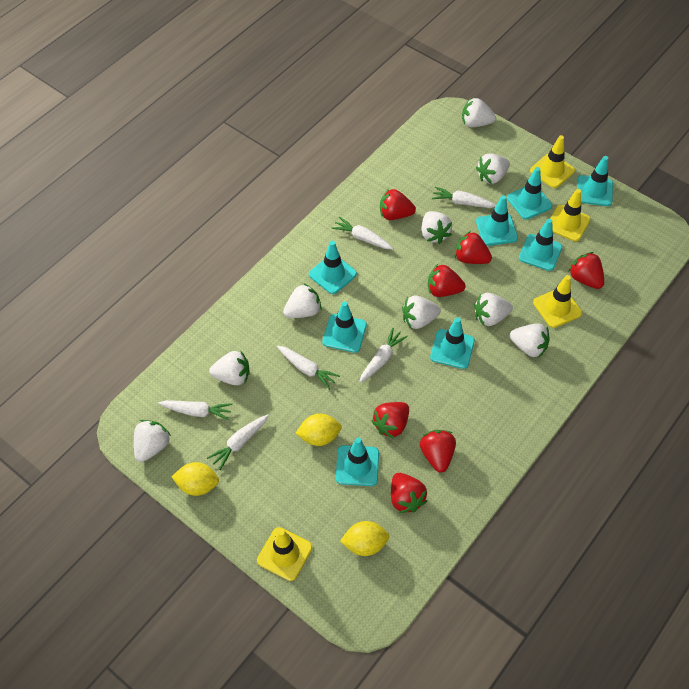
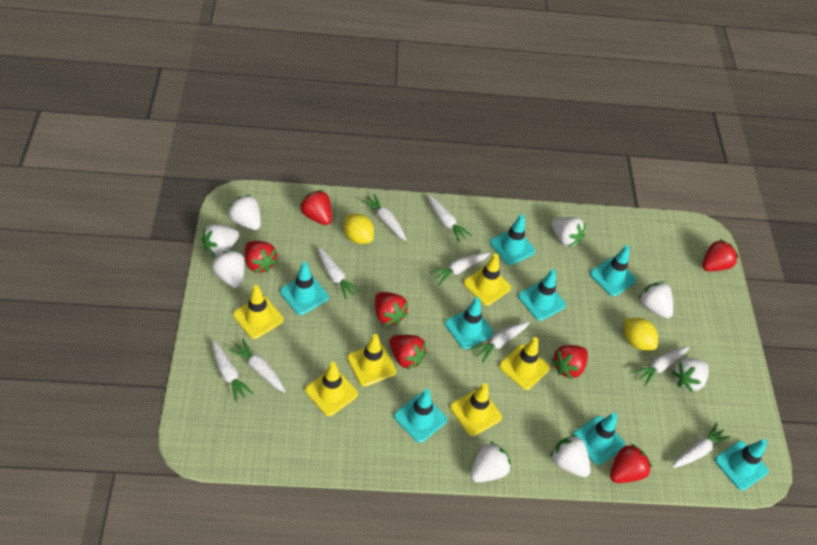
white carrot: [158,400,233,420] [207,414,269,470] [277,345,340,389] [331,217,393,250] [359,328,408,383] [432,187,496,208] = 6 -> [212,340,253,402] [229,339,286,392] [317,247,360,300] [361,194,407,241] [427,195,472,242] [430,253,490,285] [471,321,530,363] [633,346,690,386] [672,423,730,468] = 9
white strawberry: [134,420,171,462] [209,351,250,385] [283,283,322,318] [402,295,441,329] [421,211,452,244] [462,98,496,127] [474,293,513,326] [476,153,510,184] [510,323,549,358] = 9 -> [202,224,239,256] [212,250,245,288] [228,194,261,230] [470,442,511,482] [550,435,591,477] [551,217,586,247] [639,281,673,318] [672,358,709,393] = 8
yellow lemon: [172,462,219,496] [295,414,342,446] [340,521,389,556] = 3 -> [344,214,374,244] [624,318,658,350] = 2
yellow traffic cone: [257,527,312,581] [530,135,575,188] [533,275,582,328] [550,189,590,242] = 4 -> [233,285,284,339] [305,362,358,416] [347,334,396,387] [450,383,502,436] [463,253,511,306] [499,337,550,390] = 6

